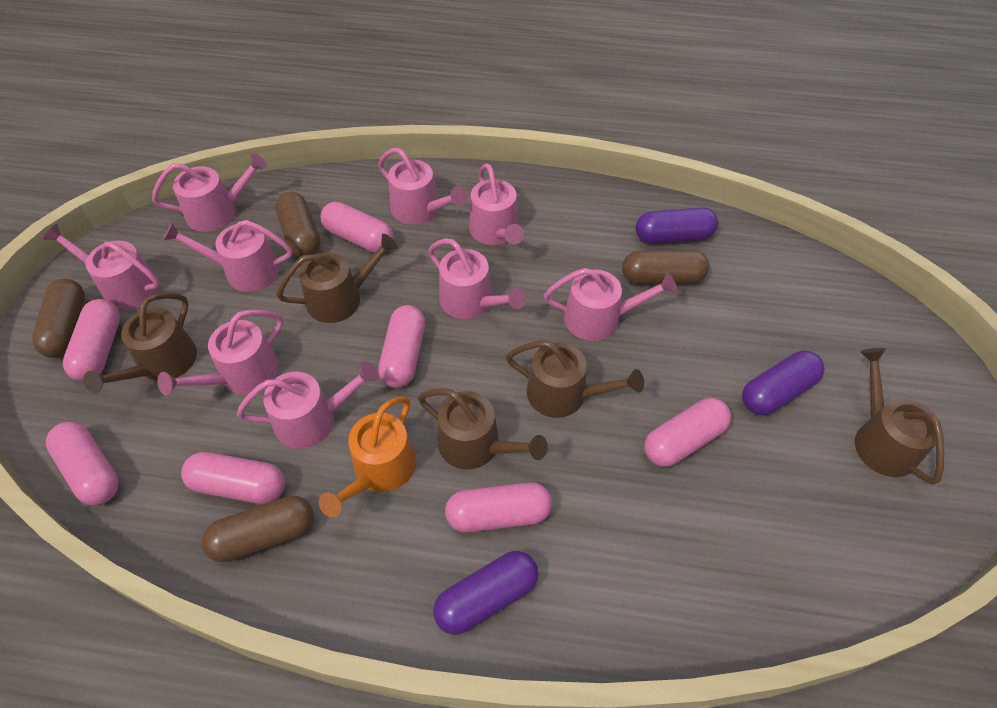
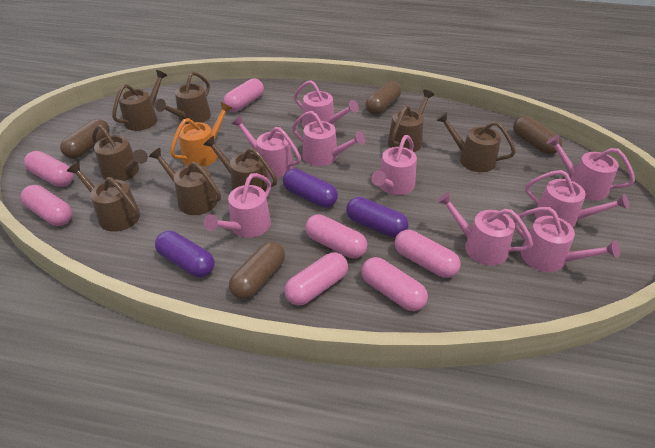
brown watering can: [83,293,197,394] [276,234,398,323] [418,388,548,469] [506,340,644,418] [855,348,945,485] = 5 -> [67,162,140,232] [92,125,148,181] [112,70,168,131] [149,148,221,215] [155,72,211,124] [203,136,277,192] [388,89,434,152] [436,112,516,172] = 8

